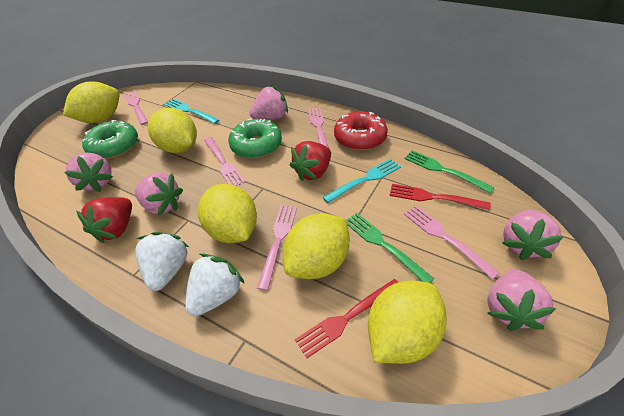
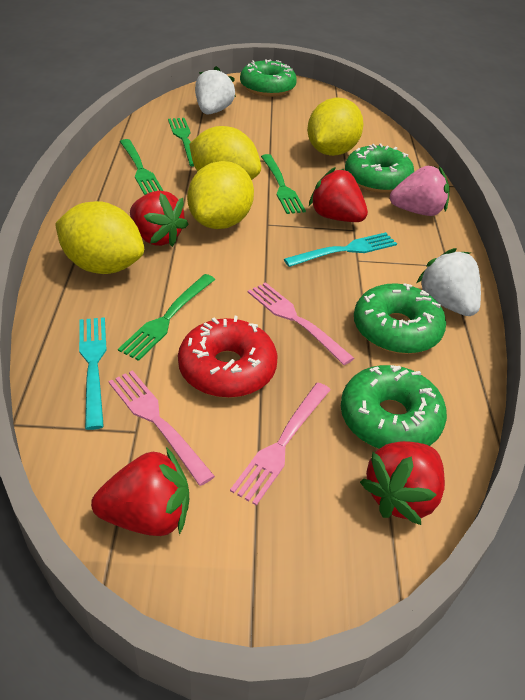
green donut: [82,120,138,159] [228,118,282,159] = 2 -> [240,59,297,97] [341,365,447,449] [345,143,414,193] [354,283,446,354] = 4
green fork: [346,213,434,283] [404,150,495,193] = 2 -> [118,274,215,361] [120,139,163,195] [168,118,195,167] [261,154,306,214] = 4
pink fork: [123,90,148,125] [204,137,245,186] [256,205,297,291] [308,107,329,148] [404,206,500,279] = 5 -> [109,370,215,486] [230,383,331,506] [248,282,354,365] = 3
pink strawberry: [64,153,113,192] [135,172,183,216] [249,86,288,120] [487,269,557,331] [502,210,564,260] = 5 -> [390,166,449,216] = 1
red fork: [295,279,398,358] [389,184,491,210] = 2 -> none = 0
red strawberry: [77,197,132,243] [290,141,331,181] = 2 -> [91,447,189,536] [130,190,189,247] [309,167,368,222] [360,441,445,525] = 4
yellow lemon: [63,81,120,123] [148,108,197,153] [198,184,257,243] [283,213,350,279] [368,280,447,364] = 5 -> [55,201,144,274] [187,161,254,229] [189,126,261,180] [307,98,364,156] = 4

